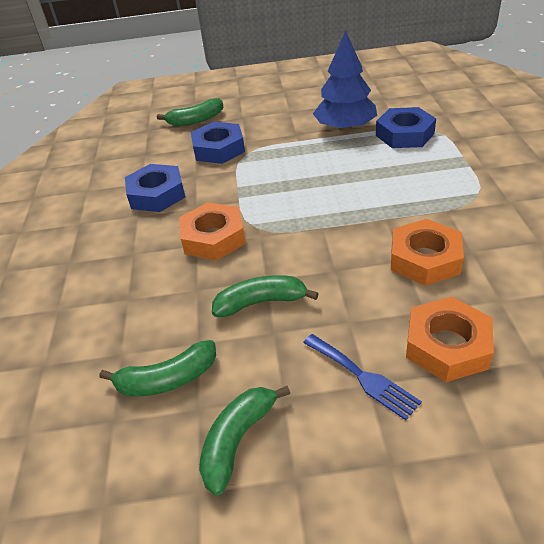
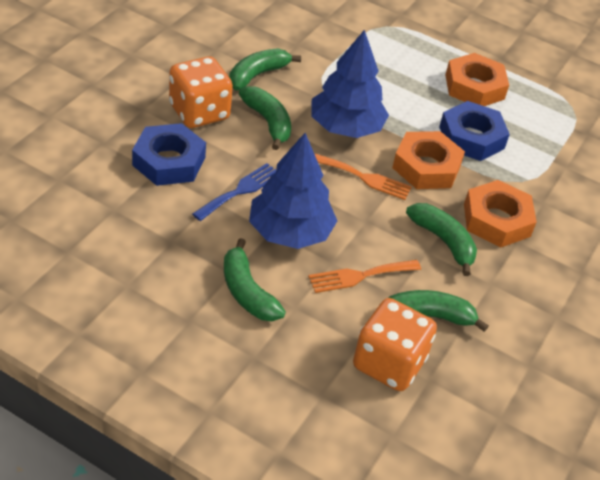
blue nut: [125,164,185,212] [191,122,245,164] [376,107,436,148] = 3 -> [132,123,206,186] [439,101,510,161] = 2
blue tree: [313,30,377,131] = 1 -> [249,133,337,249] [311,30,389,138] = 2
green banana: [99,340,216,397] [157,98,223,126] [199,386,290,496] [212,275,319,317] = 4 -> [224,238,286,321] [229,48,301,91] [239,86,291,150] [388,290,489,332] [406,203,477,276] = 5
orange dice: none = 0 -> [169,56,233,128] [353,298,437,391] = 2
orange fork: none = 0 -> [308,260,421,293] [314,153,412,200] = 2

